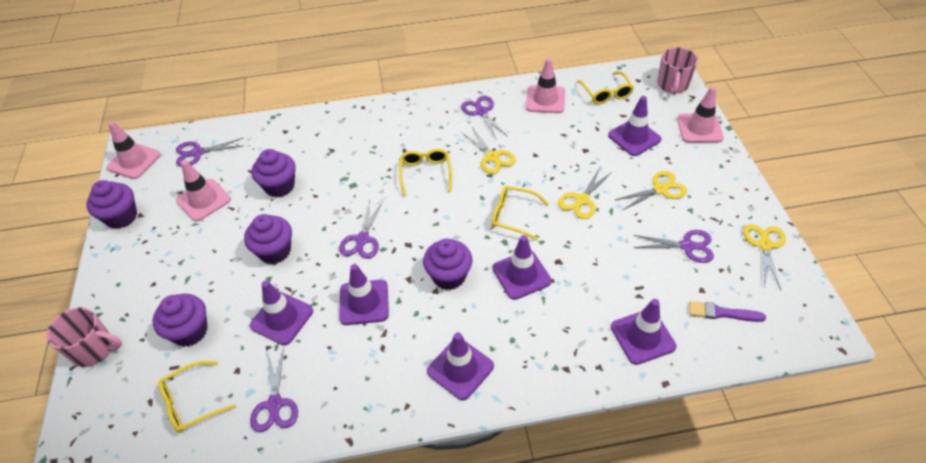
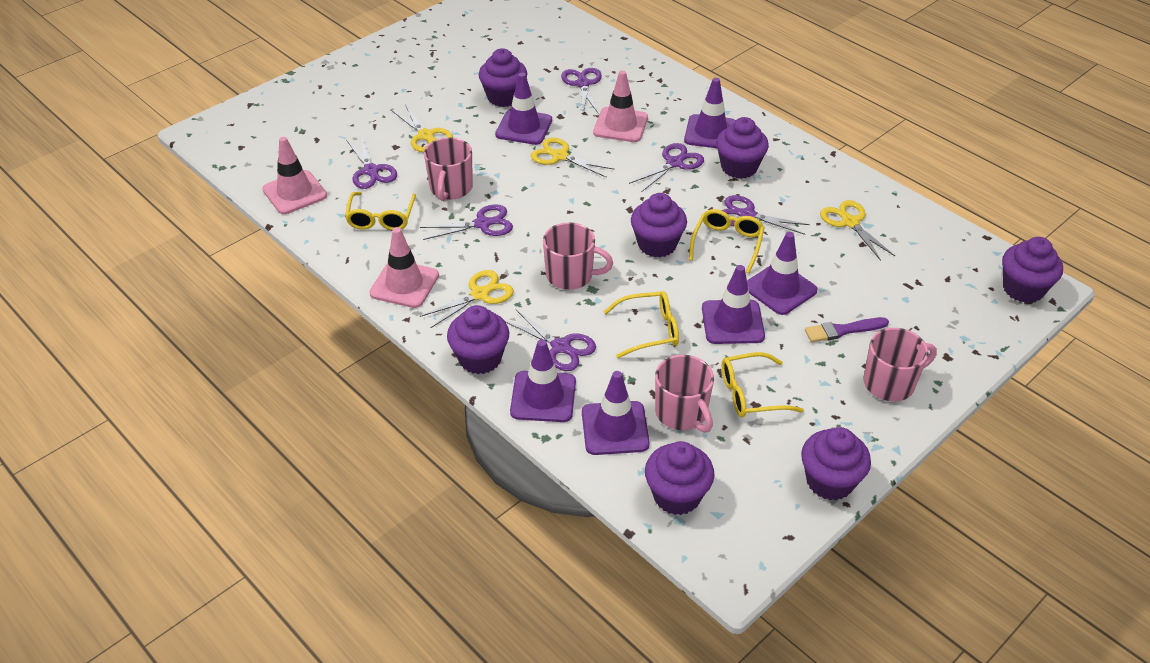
pink mug: [46,307,122,367] [657,47,698,95] = 2 -> [424,137,473,201] [543,222,613,290] [655,355,714,433] [863,328,937,401] = 4
pink traffic cone: [107,121,161,179] [176,160,231,221] [526,58,565,113] [677,86,724,143] = 4 -> [262,137,327,214] [369,227,439,308] [593,70,648,142] = 3
purple cupcake: [86,180,137,229] [153,294,208,347] [244,214,292,264] [252,149,296,197] [423,239,472,290] = 5 -> [447,305,509,374] [479,48,527,107] [631,193,687,257] [645,441,715,515] [716,117,769,179] [801,427,871,500] [1002,237,1063,303] = 7
purple scissors: [176,138,243,167] [250,347,298,433] [339,199,383,259] [461,96,508,139] [633,230,714,263] = 5 -> [346,137,397,189] [420,204,513,240] [505,309,596,371] [561,68,602,113] [629,143,704,192] [721,195,810,235] = 6

